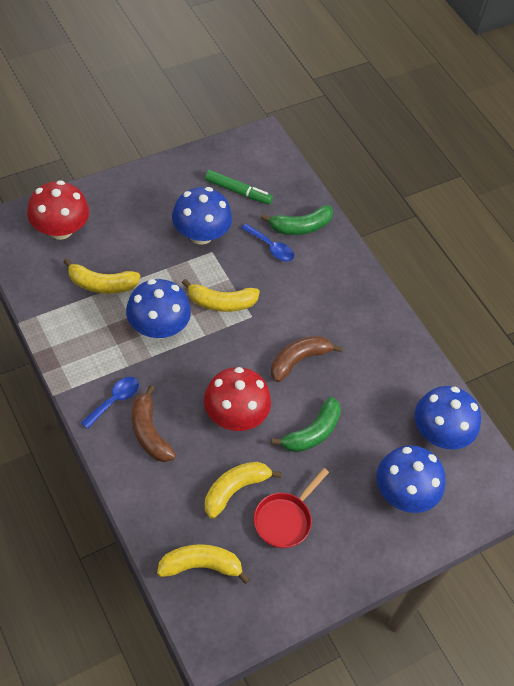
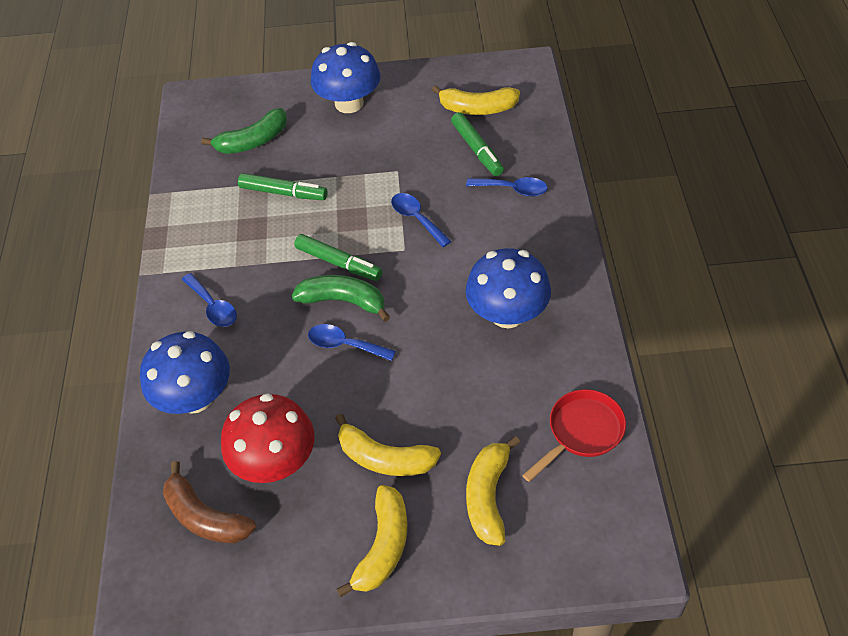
blue mushroom: [126,279,191,339] [172,187,232,245] [376,445,446,513] [414,386,481,449] = 4 -> [140,331,230,414] [311,42,381,113] [465,248,551,328] = 3
blue spoon: [81,377,139,429] [241,224,294,262] = 2 -> [182,273,237,327] [308,324,396,361] [391,193,451,247] [466,177,548,197] = 4
brown banana: [132,385,176,462] [271,336,343,382] = 2 -> [163,461,256,543] = 1
green marker: [205,170,273,205] = 1 -> [238,173,328,200] [294,234,382,281] [451,112,504,176] = 3
red mushroom: [27,180,89,240] [204,367,271,431] = 2 -> [221,393,315,483] = 1

